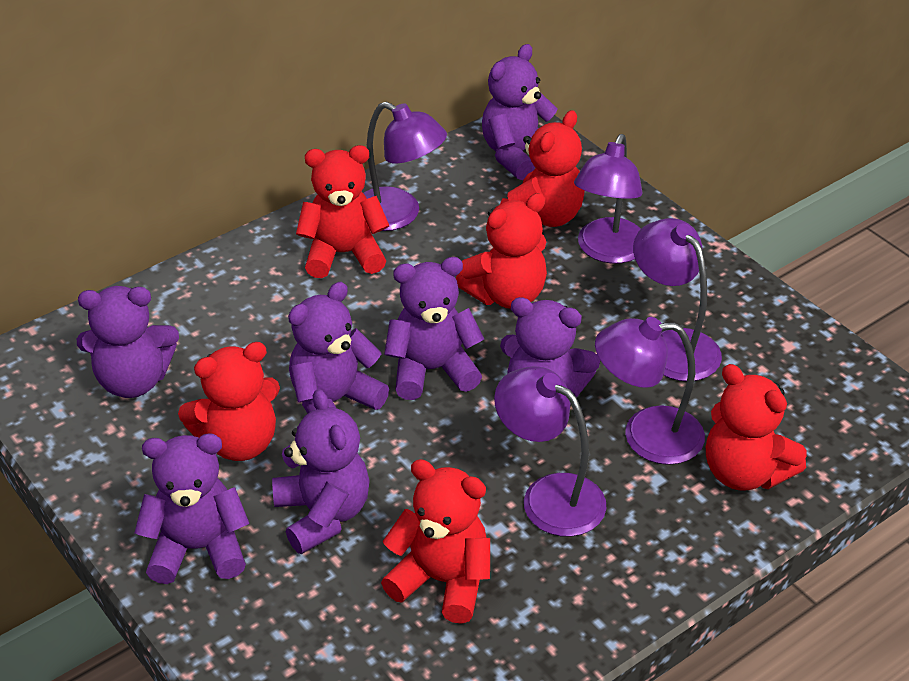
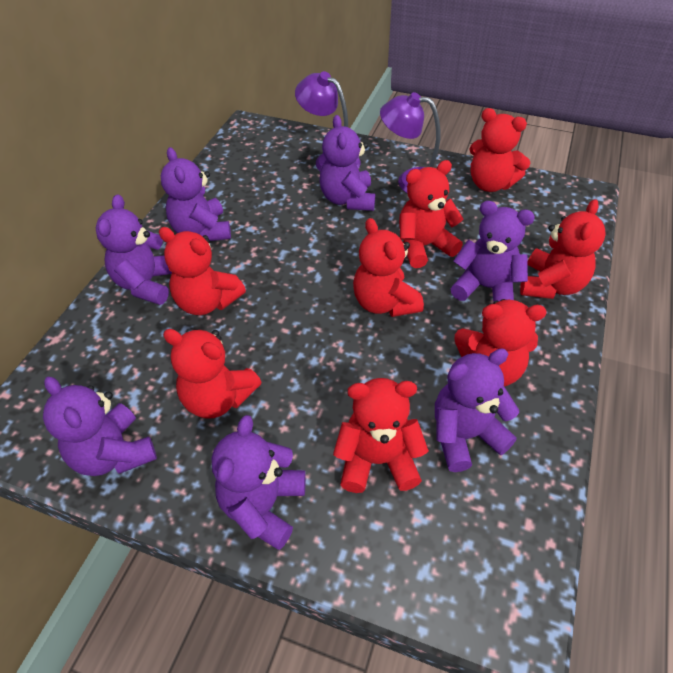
purple lamp: [363,102,447,231] [494,366,607,537] [574,134,643,264] [595,317,705,465] [633,218,722,381] = 5 -> [295,71,361,171] [380,92,440,193] = 2
red teddy bear: [178,342,280,461] [296,145,390,278] [381,459,490,624] [456,193,547,309] [500,110,585,227] [706,364,806,490] = 6 -> [159,227,246,315] [163,329,262,419] [333,378,429,493] [353,218,424,317] [399,160,463,268] [454,299,547,387] [470,108,530,192] [520,199,605,299] = 8

